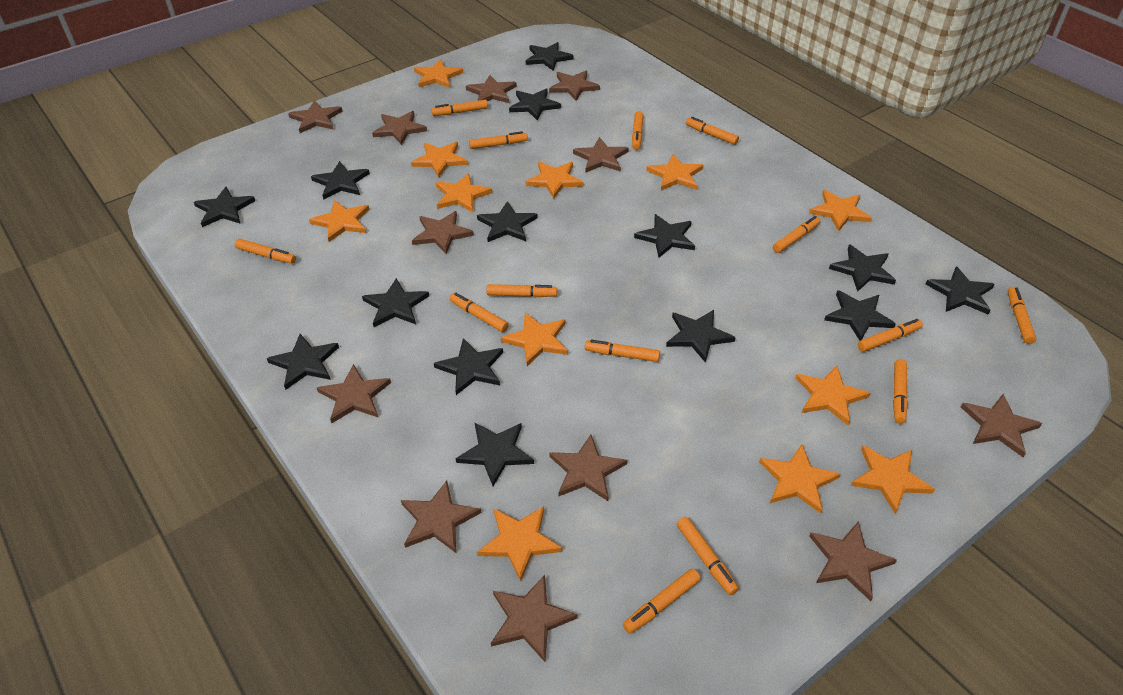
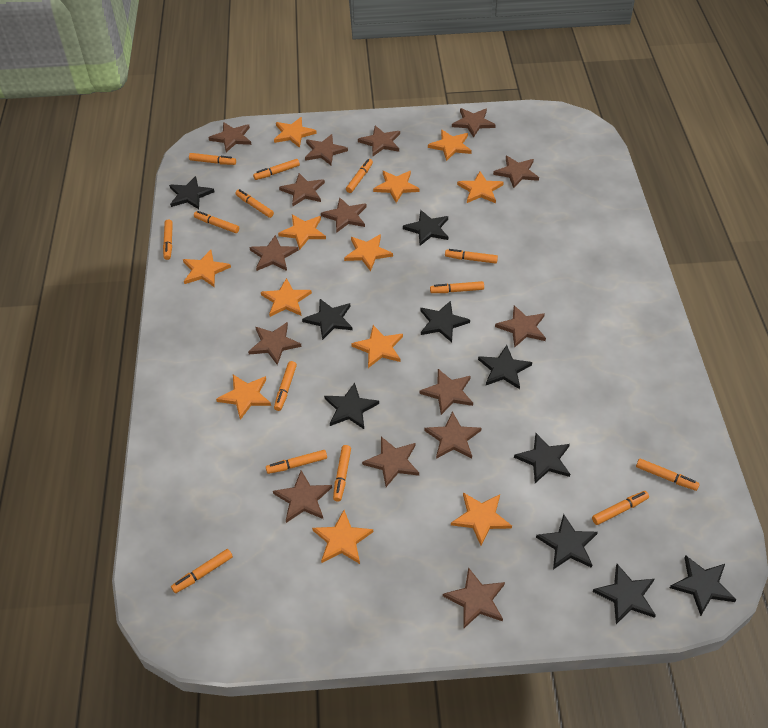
black star: [194,187,255,227] [267,334,339,390] [311,161,370,200] [362,278,429,327] [434,338,503,395] [456,423,534,486] [477,201,538,242] [509,88,561,121] [526,42,574,71] [634,214,695,258] [666,310,736,363] [824,290,896,341] [829,244,896,292] [926,266,995,315] = 14 -> [169,176,214,209] [302,299,353,340] [324,383,379,429] [403,210,448,246] [420,301,470,342] [478,345,532,389] [514,433,570,483] [536,514,598,569] [593,564,656,624] [670,556,736,616] = 10
brown star: [288,100,342,133] [317,364,391,424] [372,111,427,145] [401,481,481,553] [412,211,474,255] [466,75,517,103] [491,575,578,662] [549,71,600,101] [549,435,627,501] [573,137,629,172] [809,521,897,601] [961,394,1042,457] = 12 -> [208,122,251,152] [248,322,301,365] [250,235,298,271] [273,470,332,523] [279,173,325,206] [305,134,348,165] [321,197,367,233] [358,125,400,156] [362,437,419,487] [419,369,473,415] [425,411,482,459] [443,567,505,628] [452,108,496,137] [493,156,539,188] [495,305,546,348] = 15

